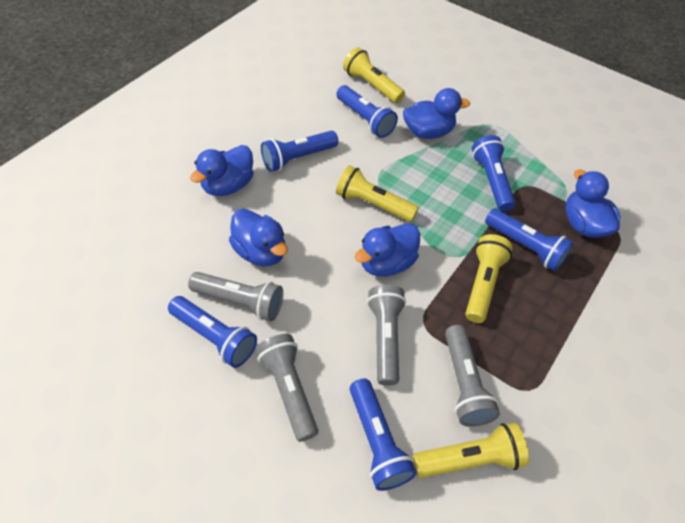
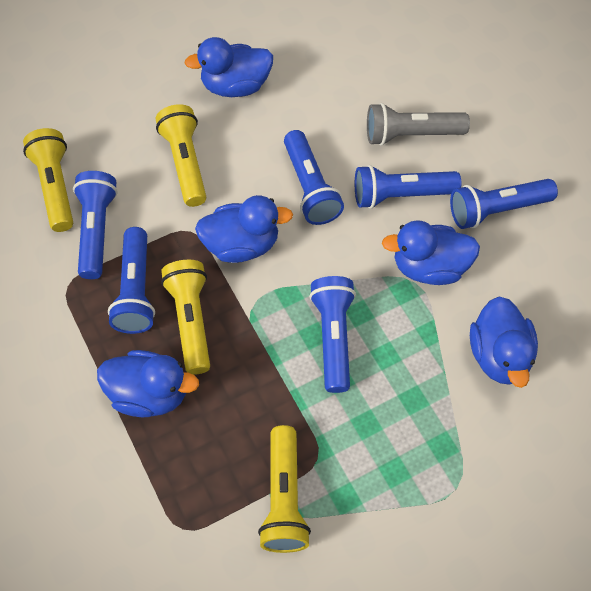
grey flashlight: [188,272,283,321] [256,334,318,442] [367,285,406,386] [445,325,500,427] = 4 -> [367,103,470,146] = 1

